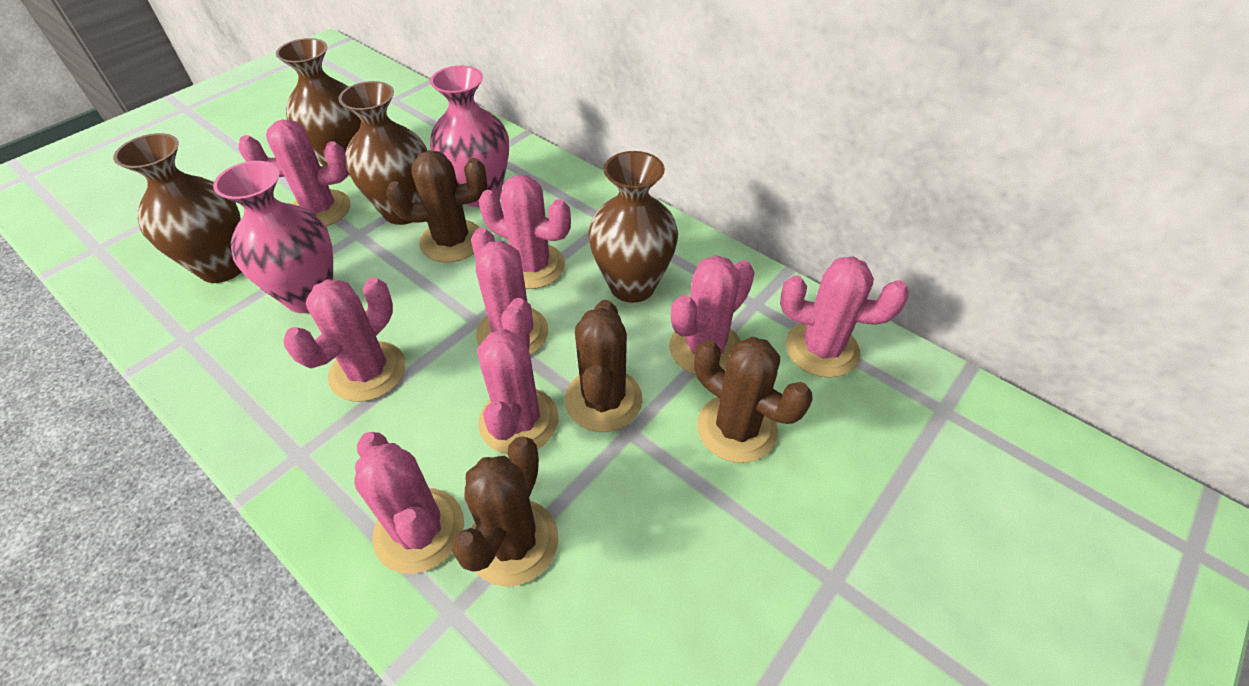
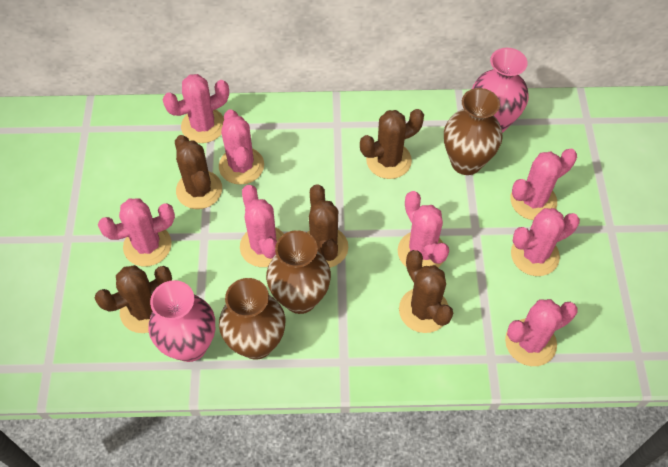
brown cactus: [386,150,487,263] [451,436,558,587] [565,300,643,432] [694,337,813,463] = 4 -> [94,265,172,333] [175,135,222,209] [307,184,348,268] [360,109,424,179] [399,250,453,333] = 5
brown vase: [113,133,241,283] [276,38,361,175] [338,81,427,225] [588,151,678,303] = 4 -> [219,278,285,360] [266,230,331,314] [444,88,503,175] = 3

